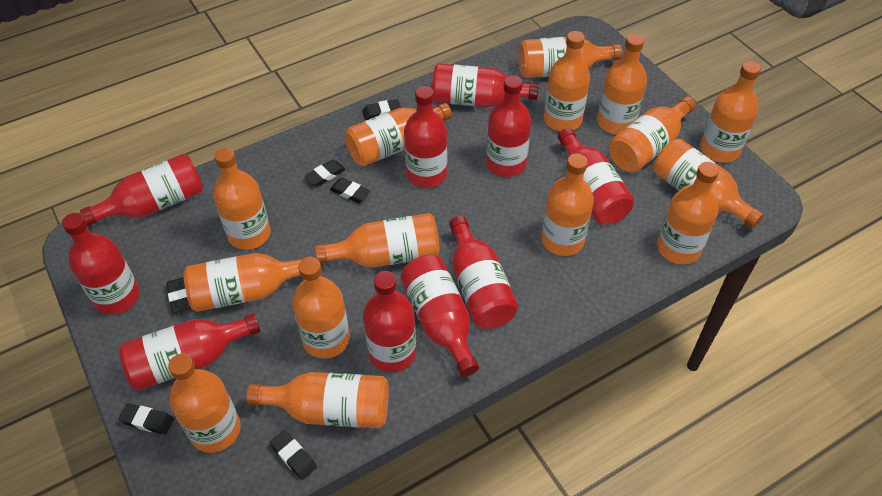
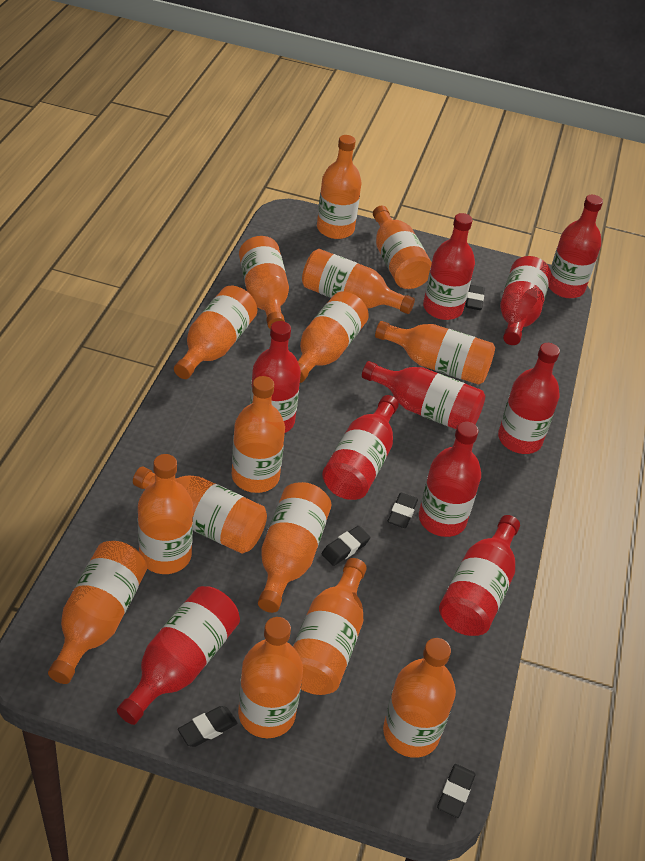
black eraser: [119,403,174,435] [166,277,190,313] [270,430,317,480] [304,159,346,186] [330,178,370,203] [362,99,401,120] = 6 -> [178,706,237,747] [321,526,371,566] [388,493,418,528] [437,764,475,818] [466,285,485,310] = 5

